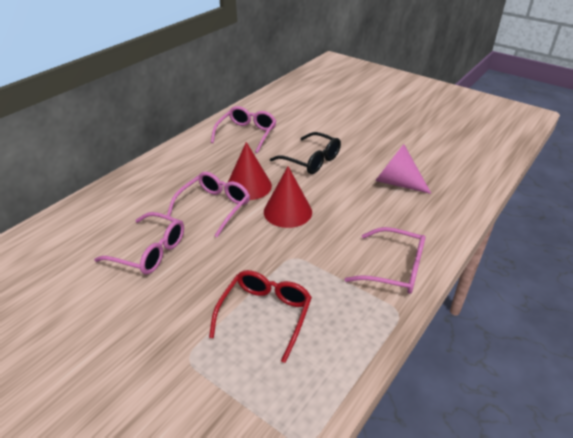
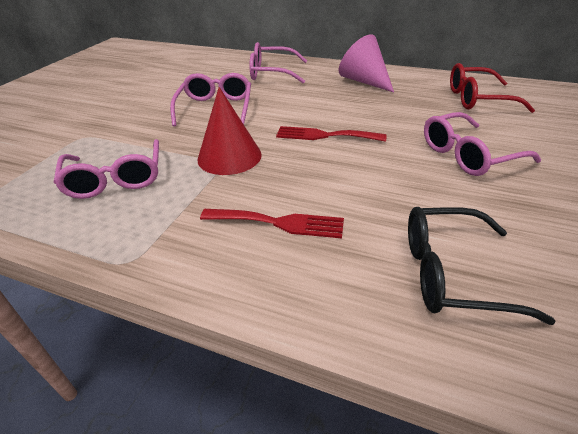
red cone: [228,142,272,200] [264,167,312,228] = 2 -> [197,87,262,175] = 1
red fork: none = 0 -> [200,209,344,238] [276,126,387,142] = 2

